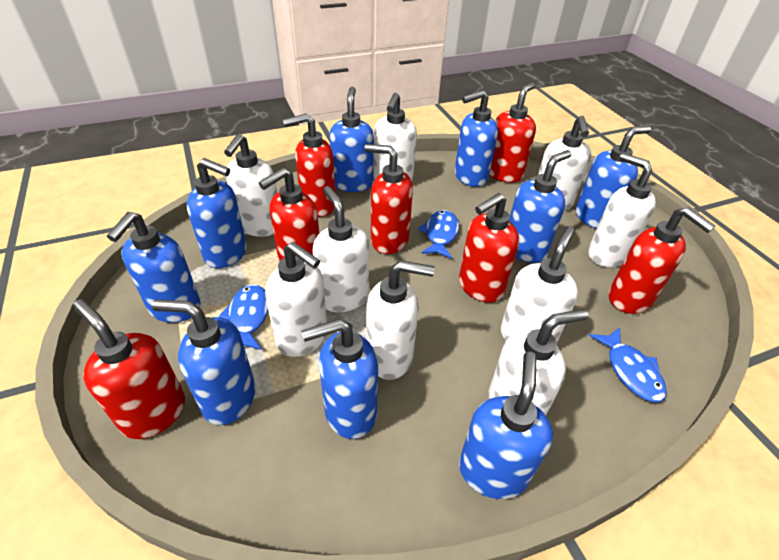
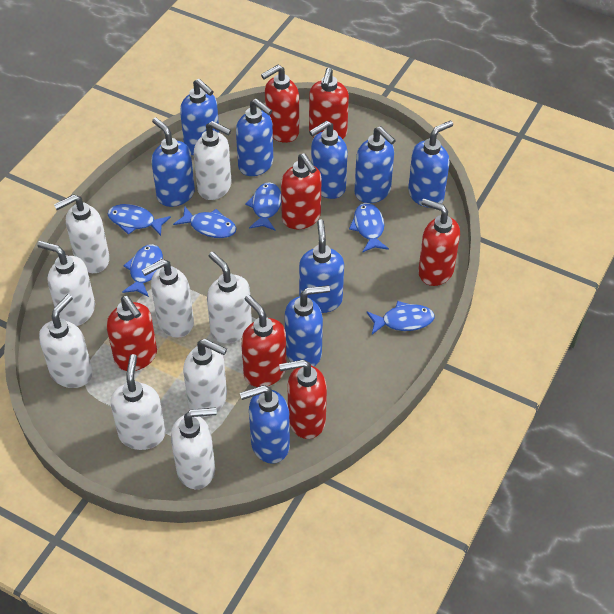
blue fish: [219,284,268,350] [418,210,459,259] [589,327,667,402] = 3 -> [108,204,171,236] [122,244,163,297] [173,207,237,238] [245,182,281,230] [349,203,389,253] [367,301,435,334] = 6

